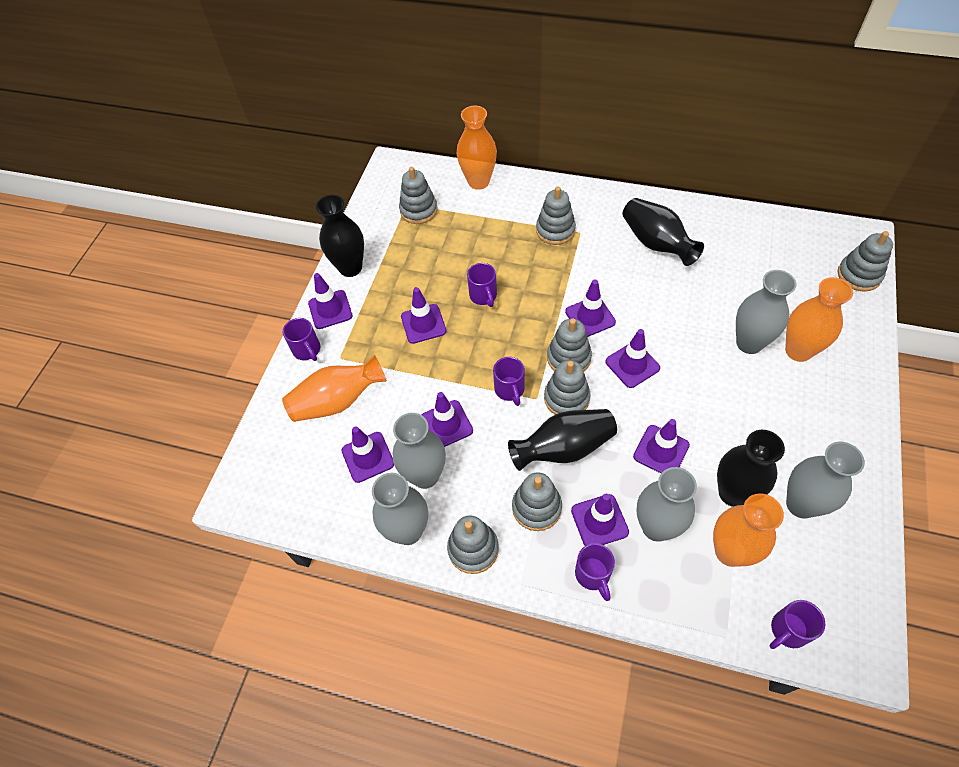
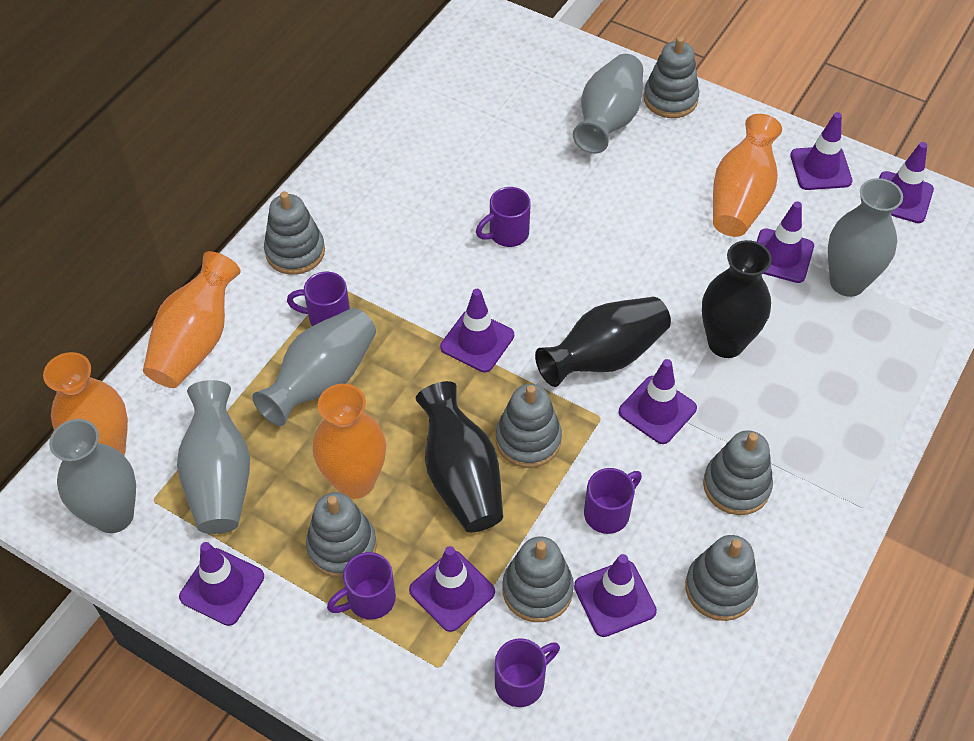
black vase: [316,195,364,277] [508,409,617,471] [622,198,704,266] [717,430,785,507] = 4 -> [416,381,503,532] [535,297,671,387] [702,240,772,358] = 3

